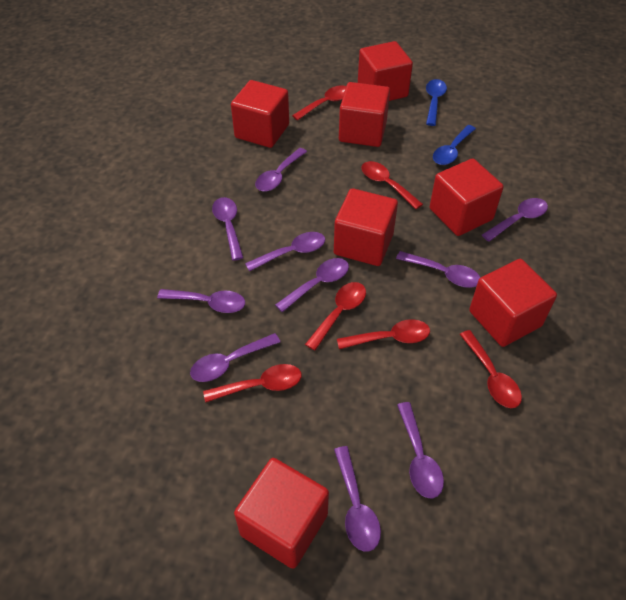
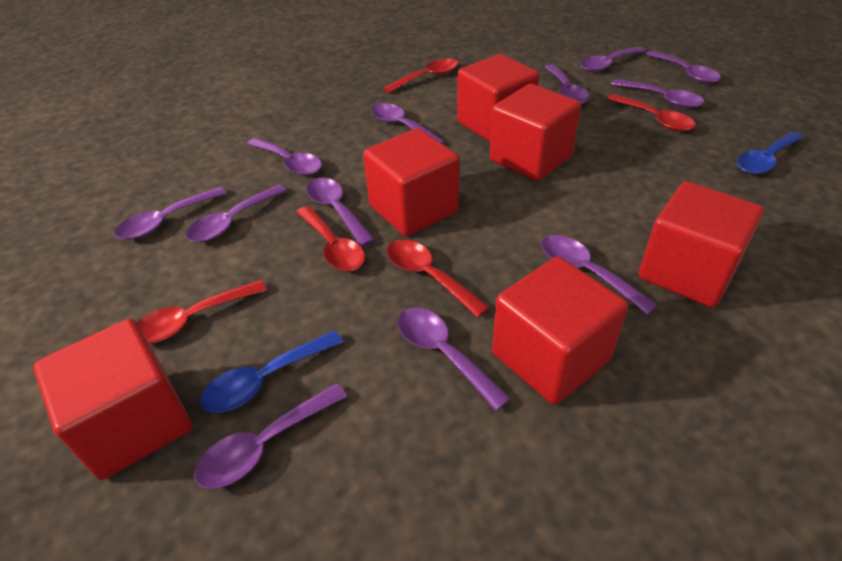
purple spoon: [157,289,245,313] [190,333,280,382] [212,197,244,261] [245,232,325,272] [255,148,307,191] [275,258,349,312] [334,446,381,552] [396,251,480,288] [397,402,444,498] [482,198,548,242] = 10 -> [114,187,227,240] [186,184,287,242] [194,383,347,489] [247,138,322,175] [306,178,375,247] [371,103,445,144] [397,307,511,411] [541,235,657,315] [545,64,589,104] [580,47,646,72] [611,79,704,108] [645,51,721,84] = 12
red cube: [231,80,289,148] [234,458,329,569] [334,188,398,266] [339,82,390,147] [358,41,413,101] [430,158,504,236] [469,259,557,347] = 7 -> [33,319,192,480] [363,128,459,236] [457,54,539,142] [490,84,581,181] [492,256,628,405] [638,181,764,308] = 6
red spoon: [203,364,301,403] [292,85,346,121] [305,282,366,351] [337,319,430,349] [361,161,423,209] [460,330,522,408] = 6 -> [137,280,267,344] [296,206,365,271] [383,58,458,93] [387,239,490,317] [607,94,695,131] = 5

